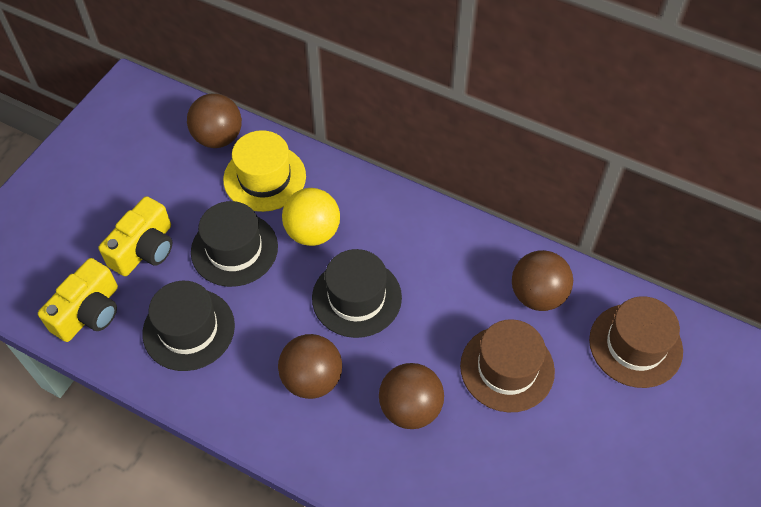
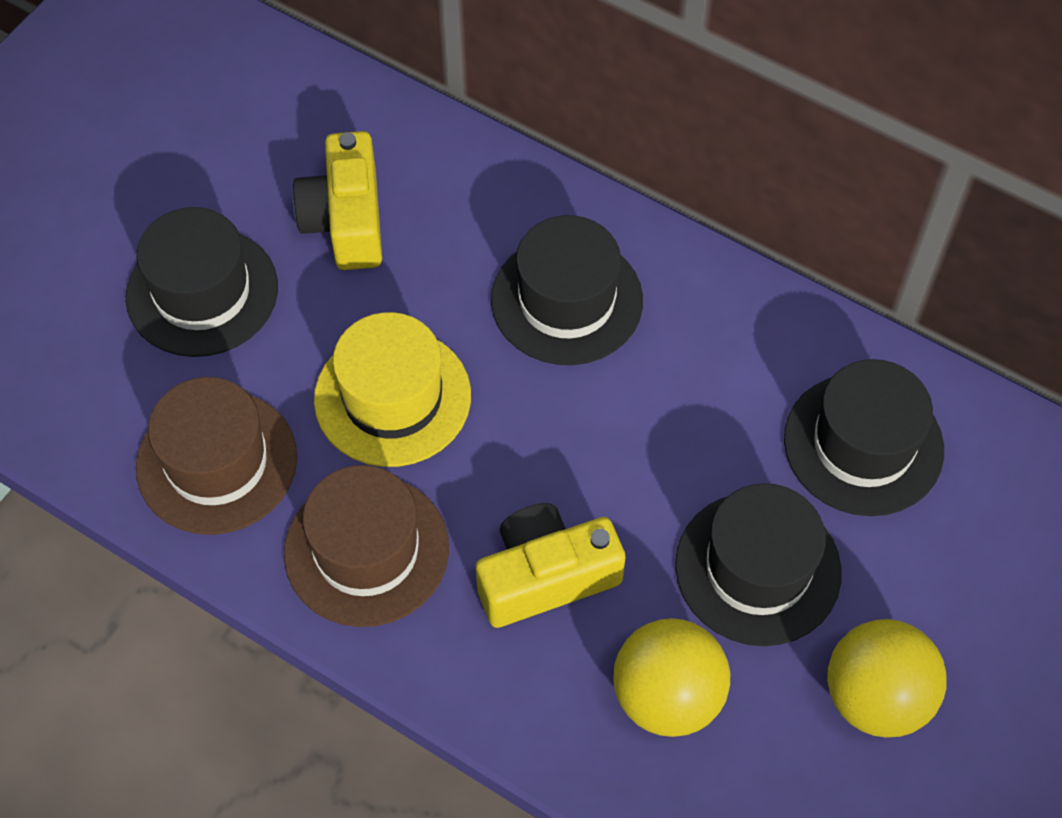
black hat: [142,281,235,371] [191,201,278,287] [312,249,402,338] = 3 -> [126,207,278,357] [491,215,643,365] [675,483,842,646] [784,359,944,516] = 4
brown ball: [187,94,242,148] [278,334,342,399] [379,363,444,429] [512,250,573,311] = 4 -> none = 0
yellow ball: [282,188,340,246] = 1 -> [613,618,730,737] [827,619,947,737] = 2

